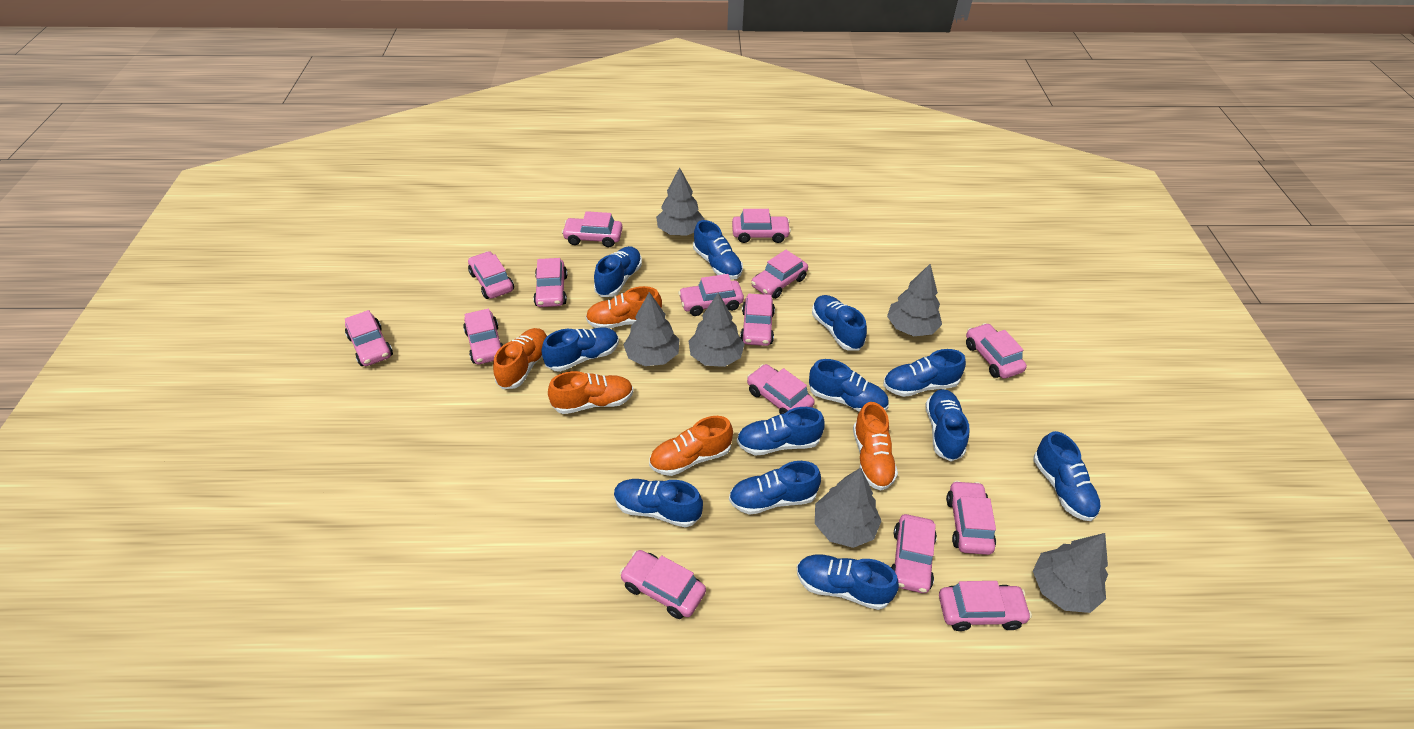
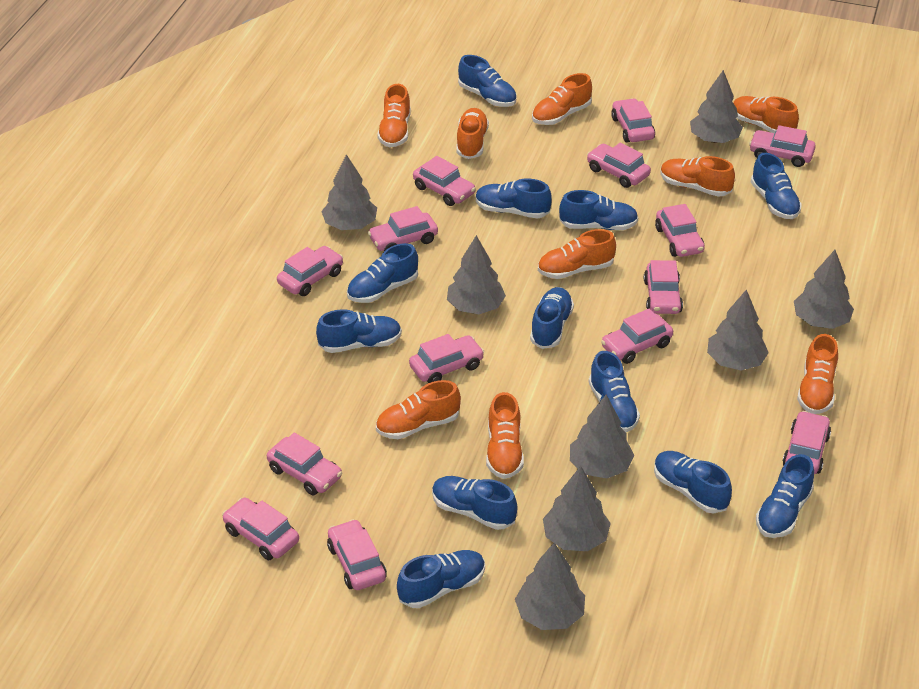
grey tree: [623,292,680,366] [656,167,704,236] [689,293,745,367] [815,468,881,548] [887,264,942,336] [1033,533,1108,613] = 6 -> [321,154,377,230] [447,235,506,314] [515,543,585,630] [543,466,611,551] [570,395,635,478] [690,70,743,143] [707,289,769,371] [794,250,854,329] = 8
orange shoe: [493,328,547,389] [548,371,634,414] [586,286,662,329] [649,416,733,476] [853,402,898,491] = 5 -> [376,380,461,439] [377,84,411,147] [456,108,489,159] [486,392,524,479] [532,73,592,125] [538,229,616,279] [660,156,735,197] [733,96,799,133] [797,334,838,414] = 9
pink car: [345,310,393,366] [463,309,503,364] [468,251,514,299] [533,258,568,307] [562,211,623,247] [620,550,706,619] [678,274,744,316] [732,209,791,243] [740,294,775,346] [747,364,815,414] [751,250,808,299] [891,514,937,593] [939,581,1032,631] [946,480,996,555] [966,323,1027,379] = 15 -> [222,498,299,560] [267,433,342,495] [277,246,343,296] [327,519,387,590] [368,206,438,251] [409,334,484,383] [413,156,476,206] [587,143,651,188] [601,309,673,364] [611,98,655,142] [644,260,683,314] [655,204,705,257] [749,125,816,167] [783,411,831,474] = 14

